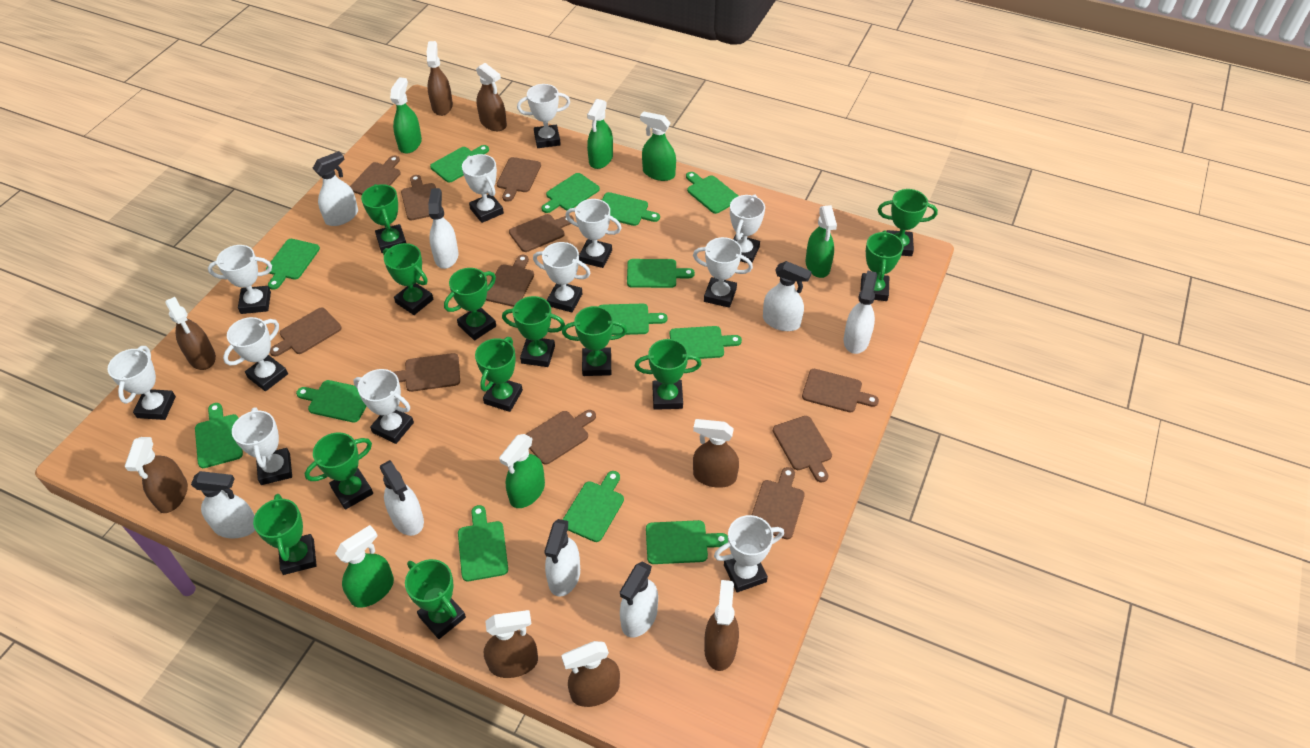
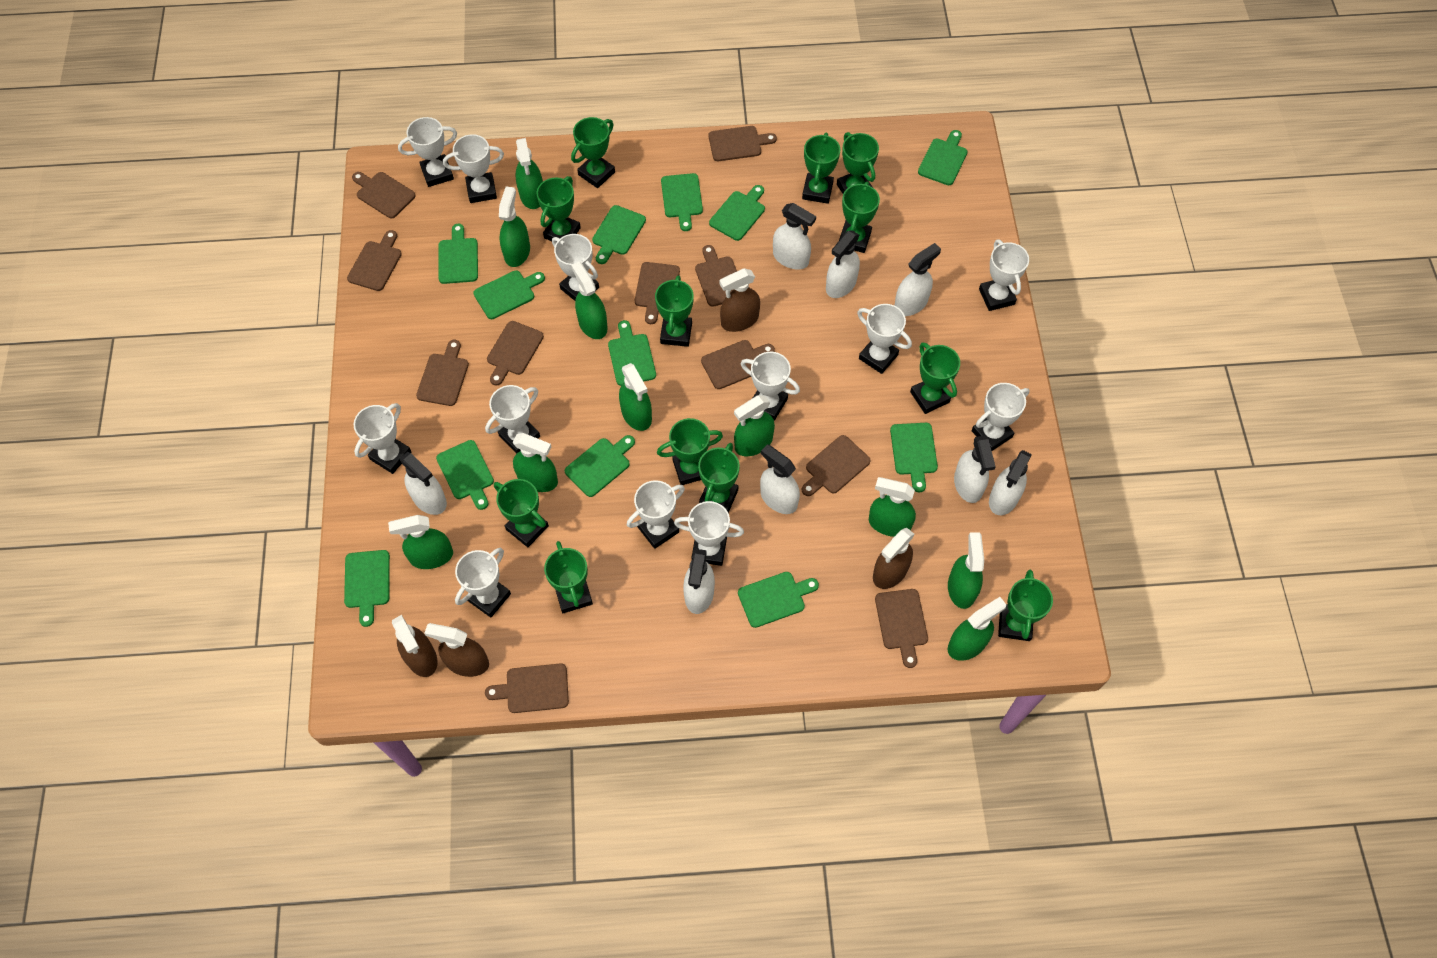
brown spray bottle: [124,437,188,513] [165,297,216,370] [427,41,453,116] [476,63,507,131] [484,610,538,678] [562,641,620,707] [693,419,739,488] [704,580,739,671] = 8 -> [392,615,438,677] [424,623,489,677] [719,268,760,332] [873,528,915,589] = 4
green cutting board: [195,403,243,468] [266,239,320,290] [296,380,366,423] [430,145,489,183] [458,505,508,581] [541,173,600,213] [563,471,624,542] [599,304,667,335] [602,192,660,226] [627,259,695,288] [646,520,728,564] [670,326,742,360] [686,172,738,214] = 13 -> [344,550,390,627] [436,440,494,510] [438,224,478,284] [473,270,545,319] [565,435,635,497] [592,205,646,264] [608,320,656,386] [661,173,703,231] [709,185,765,241] [738,572,819,628] [890,423,938,492] [918,130,968,185] = 12
green spray bottle: [335,525,394,608] [390,77,422,154] [499,434,545,508] [587,99,613,169] [640,111,676,181] [806,205,837,278] = 6 -> [388,515,453,569] [499,186,530,267] [513,433,558,492] [515,138,543,209] [571,262,608,339] [619,363,652,431] [734,395,775,456] [869,477,916,537] [948,533,984,609] [948,597,1006,661] = 10

